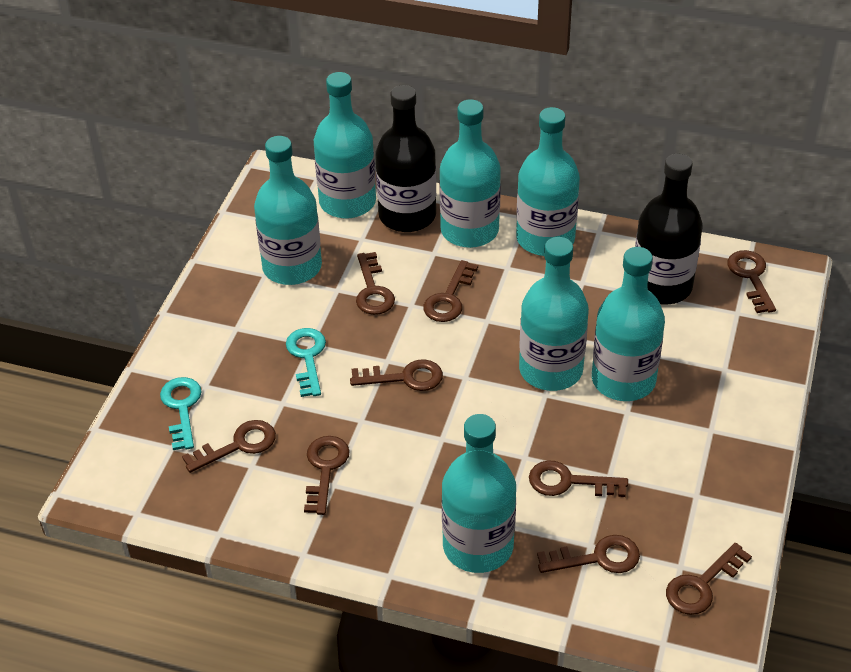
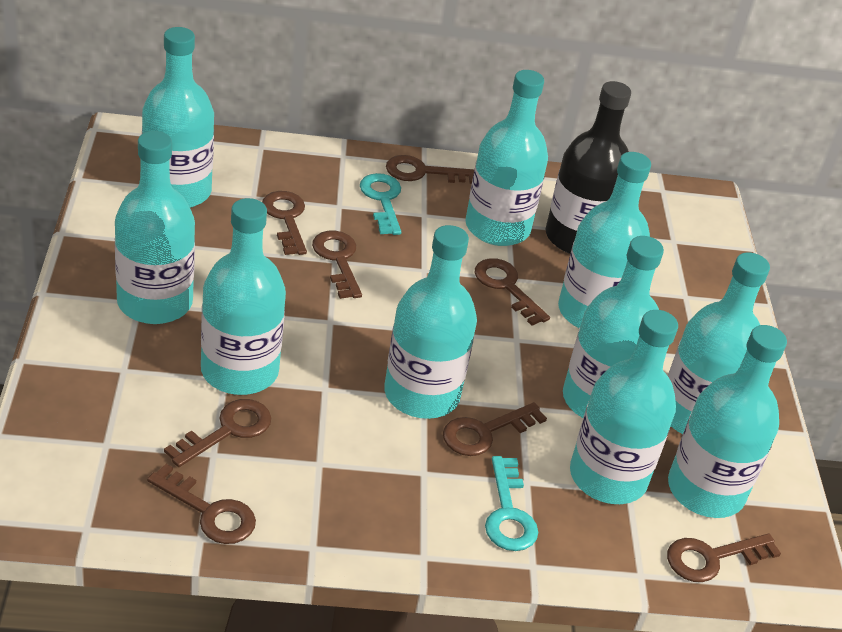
black bottle: [375,85,436,232] [635,154,703,305] = 2 -> [546,81,631,254] = 1
brown key: [182,420,276,473] [304,436,350,515] [350,359,443,391] [356,252,395,315] [423,260,478,322] [529,460,628,497] [537,535,640,573] [666,543,752,615] [727,250,776,313] = 9 -> [147,464,256,544] [164,399,271,467] [262,191,307,255] [312,231,362,299] [386,155,474,184] [443,402,547,456] [475,258,550,326] [667,534,781,582] = 8
turquoise bottle: [254,136,322,285] [314,72,376,219] [439,99,501,248] [442,414,516,573] [516,107,580,256] [519,237,589,391] [592,247,665,401] = 7 -> [115,131,195,324] [142,27,214,208] [201,198,286,395] [384,225,477,419] [465,70,548,246] [558,152,651,328] [563,236,664,418] [570,310,678,504] [668,252,770,434] [668,325,787,518] = 10

